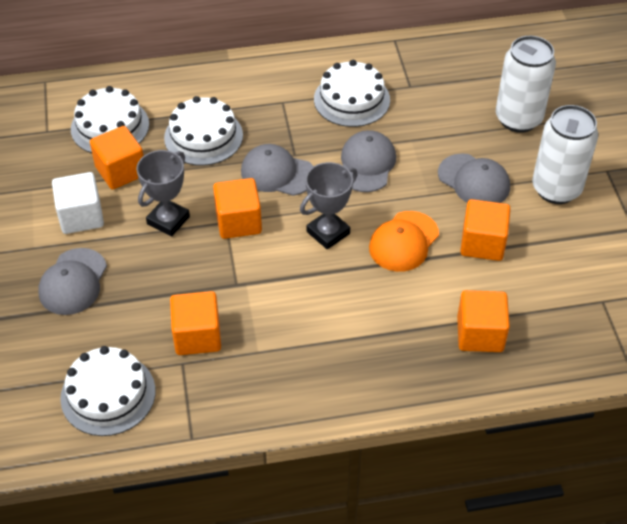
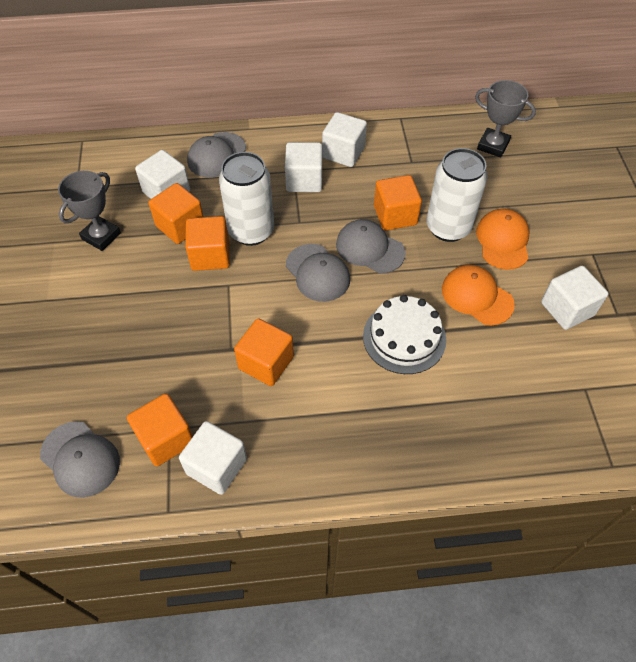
orange cap: [369,211,439,272] = 1 -> [442,265,515,325] [476,209,529,270] = 2
white cake: [60,346,156,436] [71,86,149,153] [164,96,243,166] [314,60,390,127] = 4 -> [363,295,446,374] = 1
white cube: [52,172,104,234] = 1 -> [135,150,190,199] [179,421,247,495] [285,142,322,192] [322,112,367,167] [541,266,608,330] = 5

